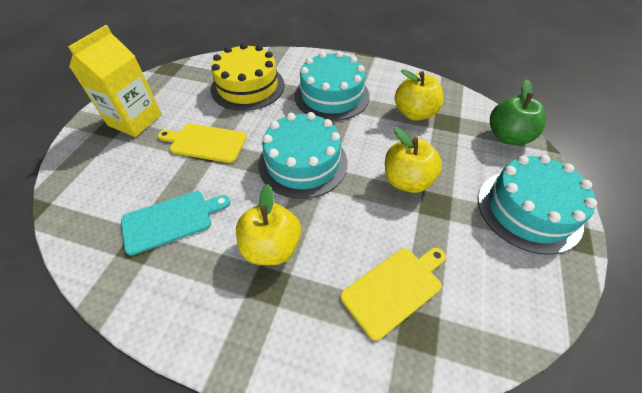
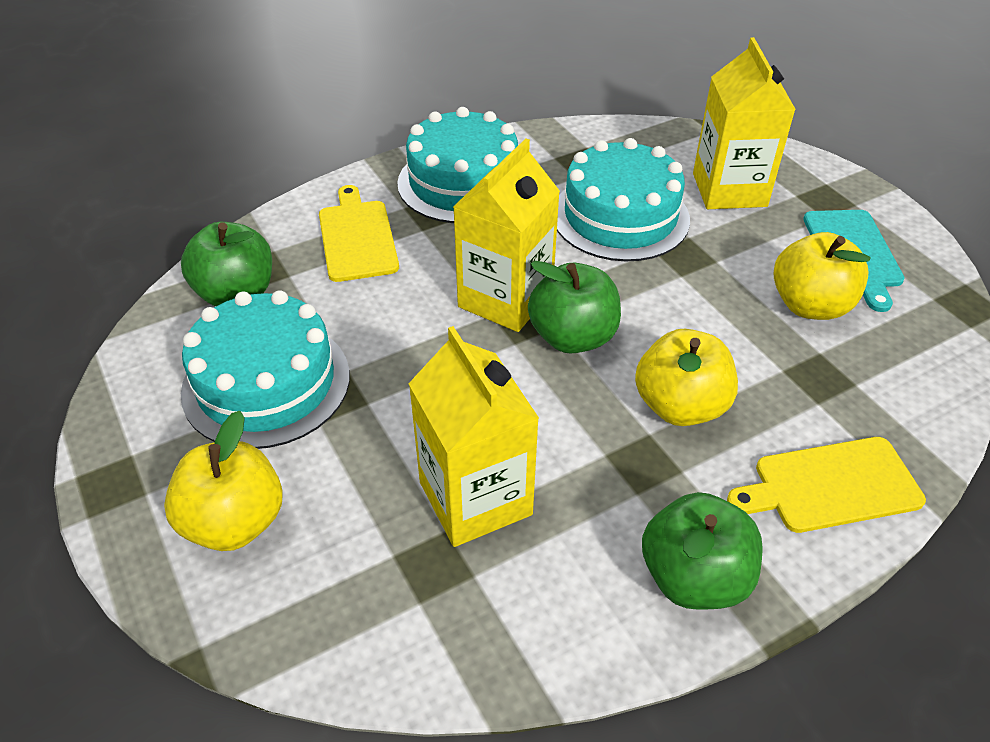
green apple: [490,79,546,145] = 1 -> [181,222,272,306] [528,261,621,354] [642,492,763,610] = 3
yellow cake: [211,43,285,111] = 1 -> none = 0
yellow carton: [68,25,162,137] = 1 -> [408,326,539,547] [453,138,560,332] [693,37,796,209] = 3

